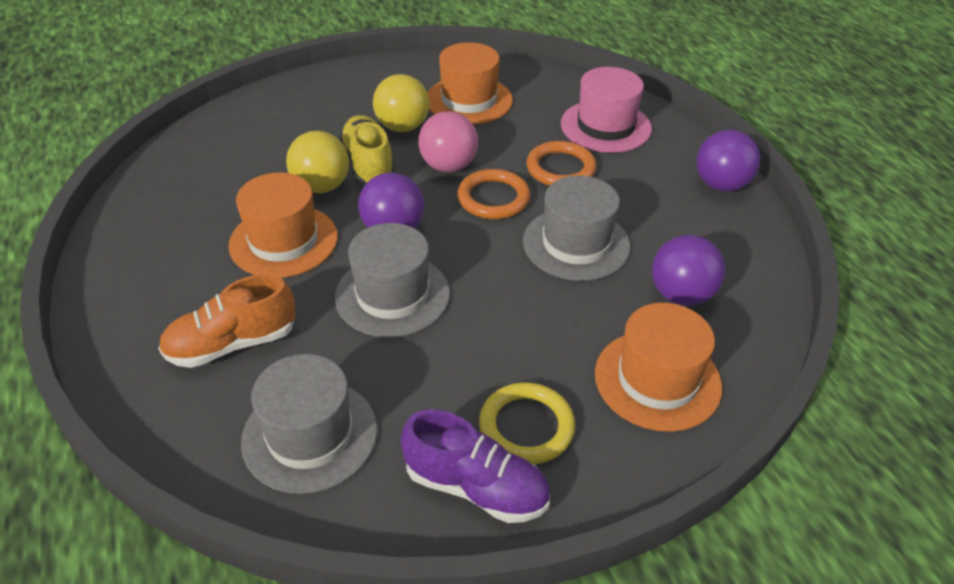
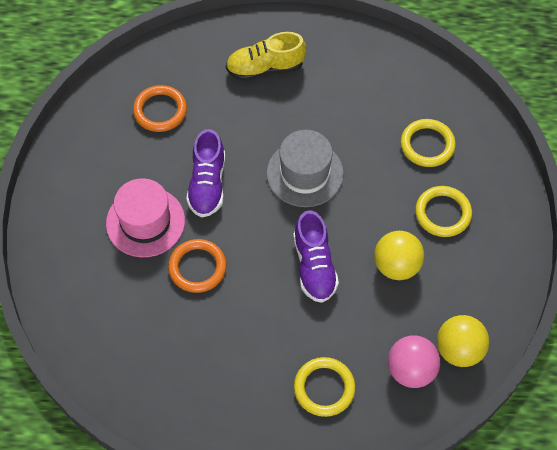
grey hat: [241,354,377,494] [335,223,450,338] [523,176,630,281] = 3 -> [267,130,344,207] = 1
orange hat: [228,172,338,278] [427,42,513,124] [595,303,722,432] = 3 -> none = 0
orange shoe: [158,274,296,368] = 1 -> none = 0
purple ball: [358,172,424,228] [652,235,725,306] [696,130,760,192] = 3 -> none = 0
purple shoe: [401,409,550,523] = 1 -> [186,129,225,217] [293,211,339,303] = 2
yellow ring: [479,382,575,464] = 1 -> [294,357,356,417] [401,119,456,167] [415,186,472,237] = 3

